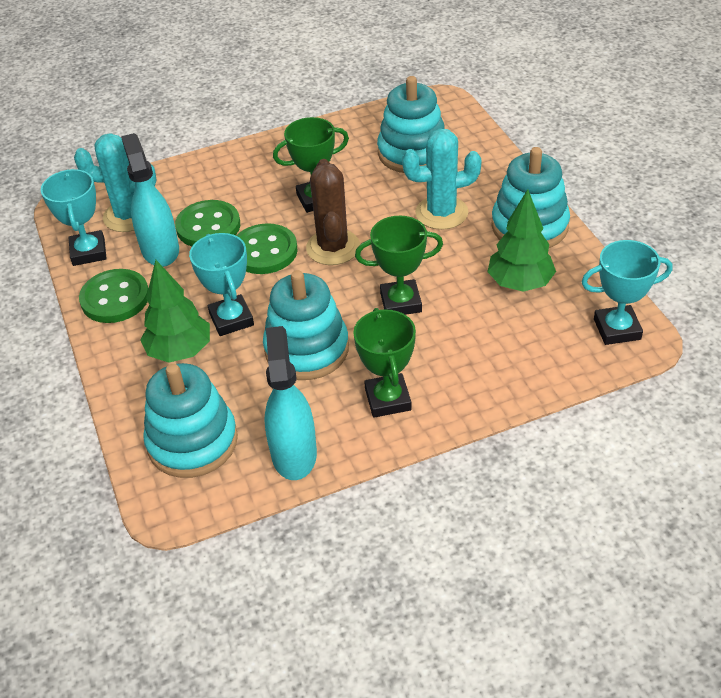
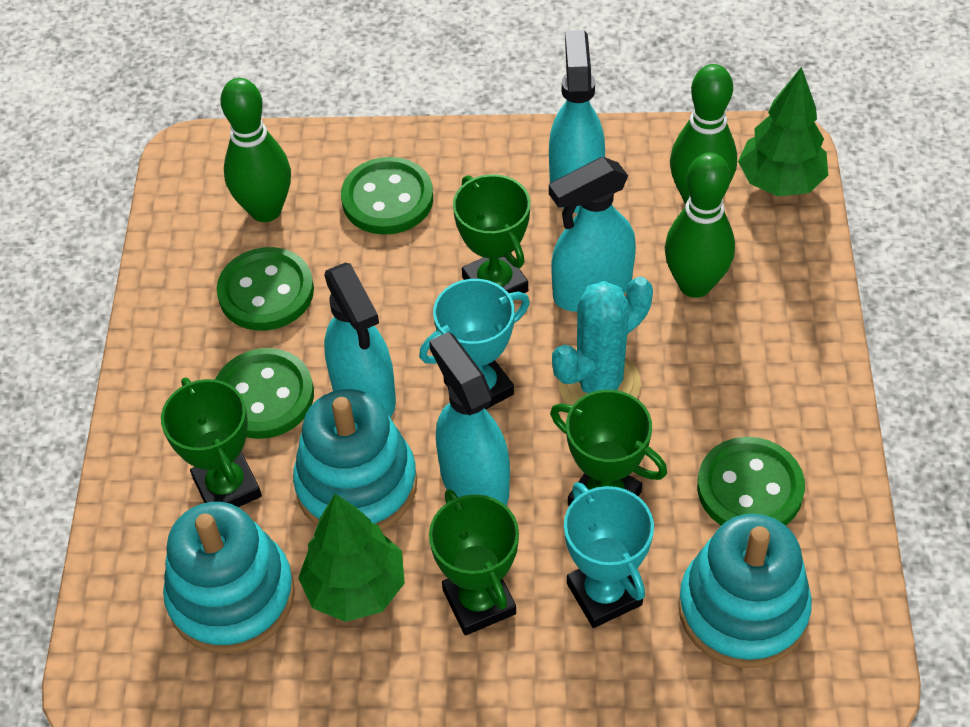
brown cactus: [306,159,360,265] = 1 -> none = 0
green bowling pin: none = 0 -> [221,78,291,222] [665,152,735,298] [670,64,737,204] = 3
green button: [79,269,148,323] [175,200,240,247] [236,223,297,274] = 3 -> [215,348,314,439] [217,247,314,331] [341,157,433,235] [697,437,805,526] = 4
green trophy: [273,117,349,213] [353,308,416,418] [355,216,443,315] = 3 -> [161,378,262,507] [429,489,519,636] [453,174,530,293] [550,390,667,506] = 4
turquoise cactus: [74,133,156,232] [402,129,482,230] = 2 -> [552,277,653,406] = 1
turquoise spray bottle: [121,133,179,267] [265,326,317,480] = 2 -> [324,263,396,418] [429,332,510,505] [549,30,605,213] [549,157,636,312] = 4
turquoise stacking toy: [143,363,238,478] [263,270,349,380] [377,76,445,173] [491,147,570,248] = 4 -> [163,502,295,654] [293,389,417,531] [678,514,812,668] = 3
turquoise trophy: [41,169,107,266] [189,233,254,336] [582,240,673,345] = 3 -> [419,279,530,410] [564,482,654,628] = 2

